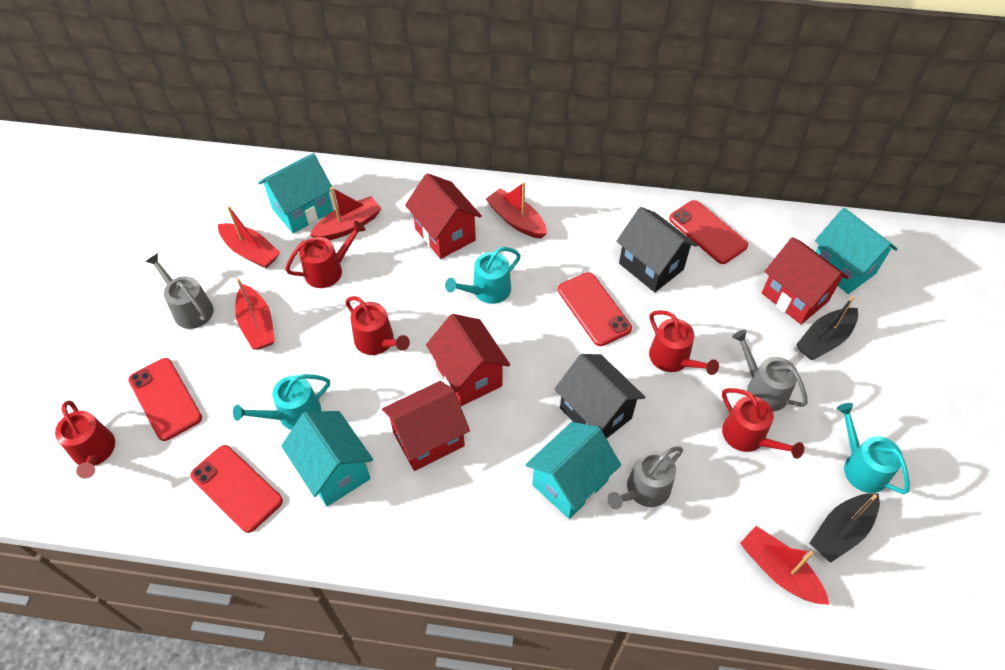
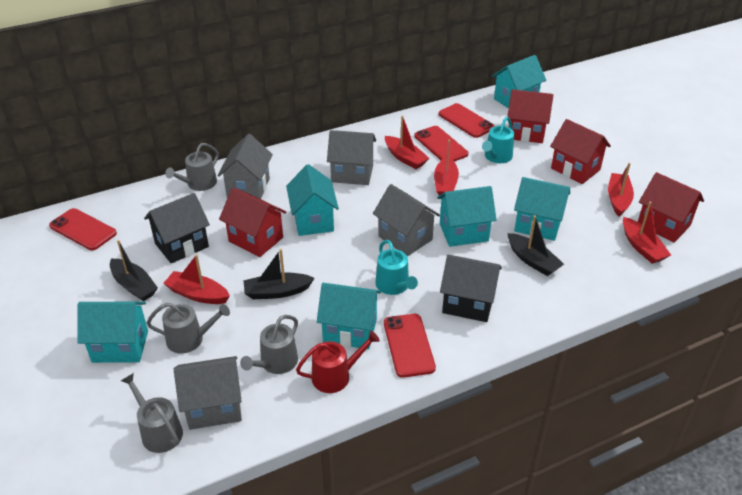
black boat: [796,296,858,360] [810,493,880,563] = 2 -> [110,240,158,301] [243,249,314,299] [507,215,564,276] = 3
grey house: none = 0 -> [174,356,242,430] [218,134,273,199] [327,130,376,185] [373,184,440,256] = 4
grey watering can: [145,253,214,329] [607,446,683,509] [732,330,808,411] = 3 -> [121,373,183,453] [147,303,230,354] [165,143,219,191] [240,315,298,374] = 4
red watering can: [55,400,115,479] [285,221,366,288] [345,296,410,355] [649,310,719,375] [722,388,804,459] = 5 -> [296,331,380,393] = 1
turquoise house: [258,153,333,233] [281,411,373,506] [525,422,621,519] [815,208,897,294] = 4 -> [78,301,148,363] [286,164,339,236] [317,283,381,349] [437,186,497,247] [492,55,546,108] [514,177,570,241] = 6
turquoise watering can: [233,374,330,430] [445,247,521,304] [836,403,910,494] = 3 -> [375,240,418,295] [482,117,514,163] = 2

